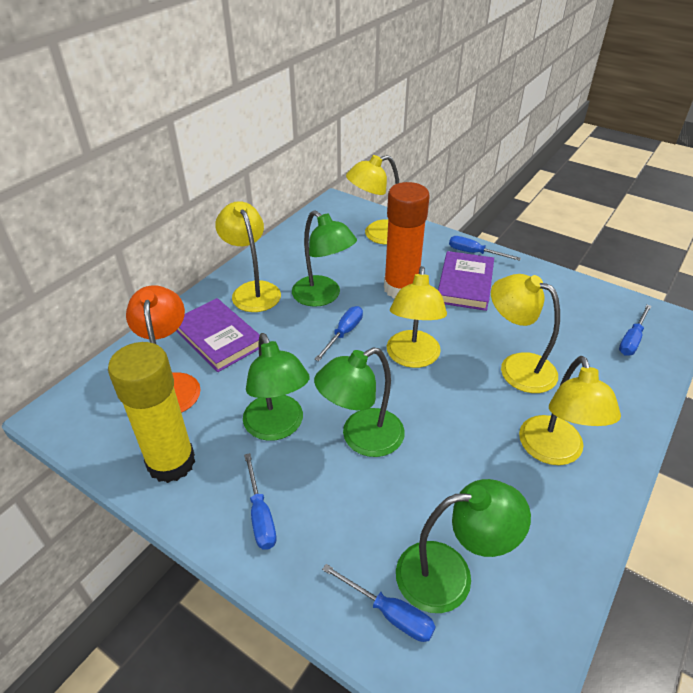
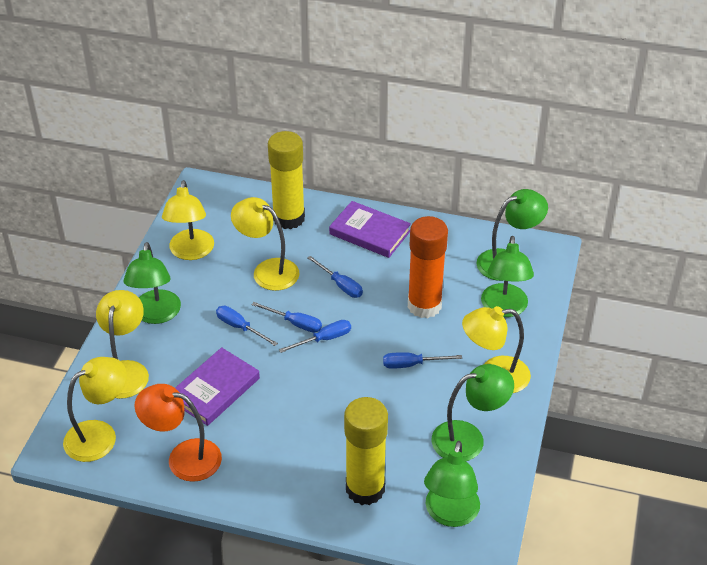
green lamp: [243,333,310,441] [292,210,357,307] [314,347,405,457] [396,479,531,613] = 4 -> [123,242,181,324] [424,441,480,527] [431,364,514,461] [476,189,548,281] [481,236,534,317] = 5
yellow glue stick: [108,342,195,483] = 1 -> [268,131,305,229] [344,397,388,505] = 2

